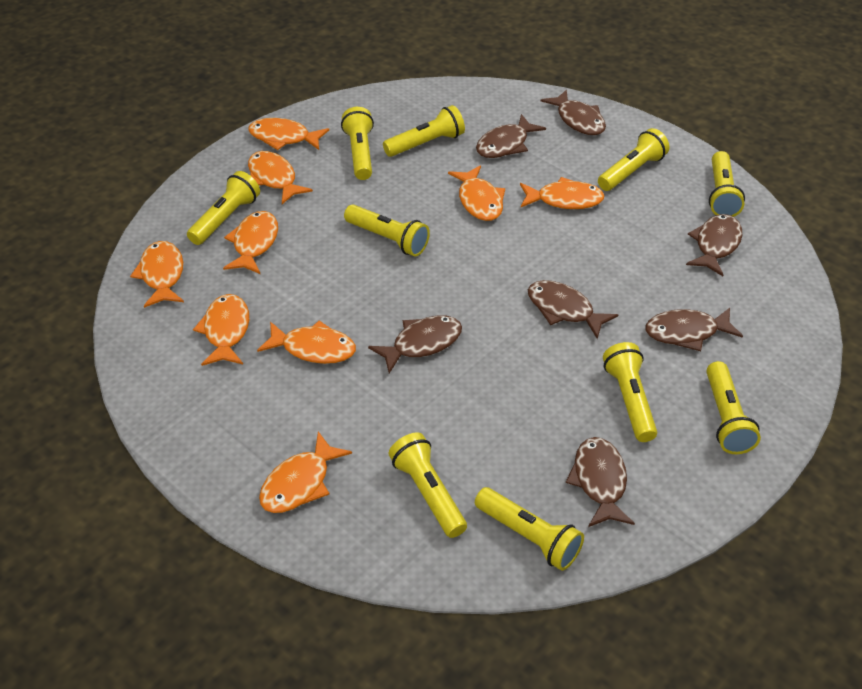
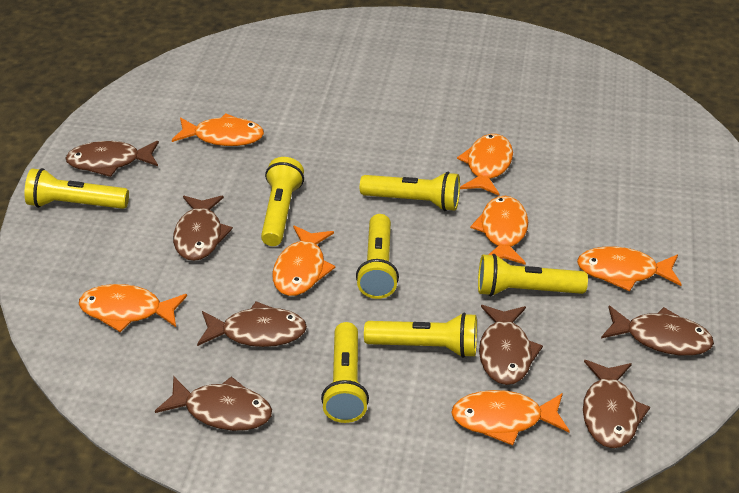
orange fish: [130,241,184,308] [193,294,249,366] [223,211,278,274] [248,118,329,150] [248,151,313,204] [257,320,356,364] [259,431,352,513] [448,165,505,221] [520,177,604,209] = 9 -> [79,284,187,332] [172,114,264,146] [272,225,335,296] [451,390,570,446] [457,134,513,196] [470,196,528,265] [577,247,682,292] = 7
yellow flashlight: [187,171,260,245] [341,107,374,180] [344,205,430,256] [383,105,465,157] [389,433,467,538] [475,487,584,571] [598,128,669,191] [603,342,657,442] [706,361,761,454] [709,151,745,217] = 10 -> [25,168,129,209] [261,157,304,246] [321,322,369,423] [356,214,399,299] [360,172,460,211] [364,313,477,358] [478,254,588,296] = 7

